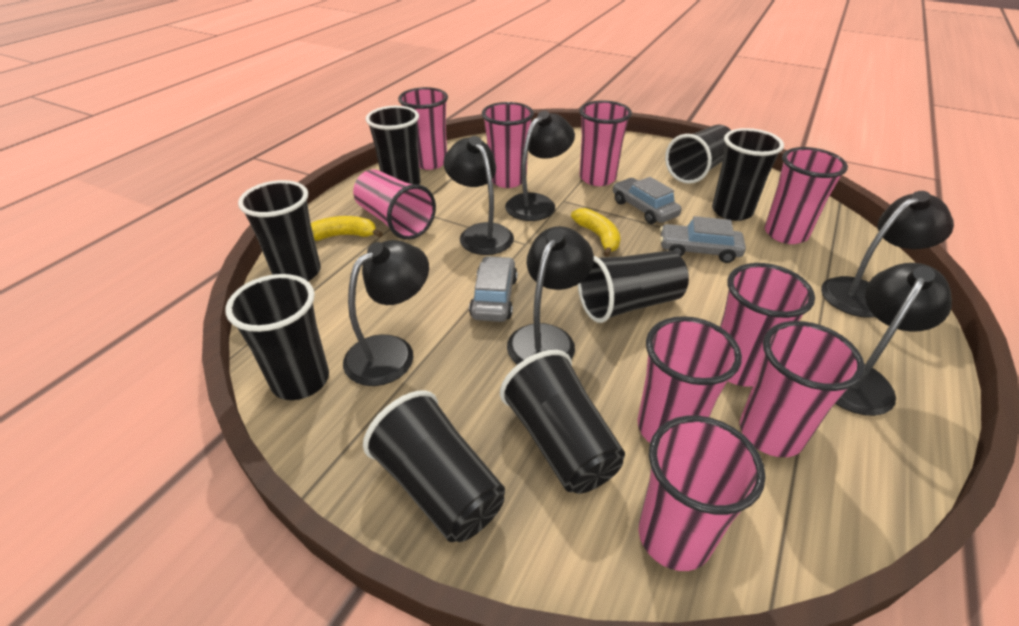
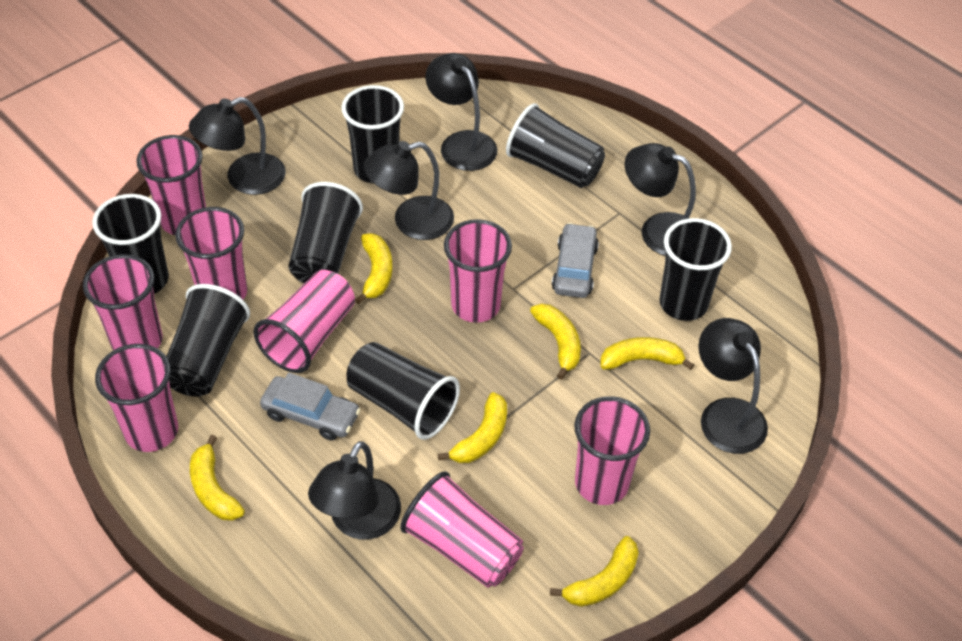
black cup: [225,274,329,400] [238,180,321,281] [363,390,505,542] [366,106,421,185] [500,350,625,494] [578,250,689,323] [665,125,731,184] [712,128,784,221] = 8 -> [92,194,169,294] [166,284,250,397] [288,182,363,283] [341,85,404,183] [346,342,460,440] [506,103,605,188] [659,218,732,321] = 7
grey car: [469,256,517,322] [613,177,682,224] [660,216,746,263] = 3 -> [260,373,361,441] [552,223,599,298] = 2
pink cup: [353,169,436,240] [398,87,448,170] [482,102,534,188] [579,100,632,186] [638,316,742,443] [639,416,766,571] [720,263,815,387] [740,321,865,457] [765,147,848,244] = 9 -> [83,254,162,350] [95,344,178,452] [137,135,206,235] [175,207,247,299] [253,270,355,373] [400,471,524,588] [444,219,512,323] [574,396,650,505] = 8
yellow banana: [311,216,383,241] [571,208,620,257] = 2 -> [190,435,245,521] [355,233,393,304] [437,392,507,463] [530,303,581,380] [550,536,639,607] [601,337,694,370] = 6

